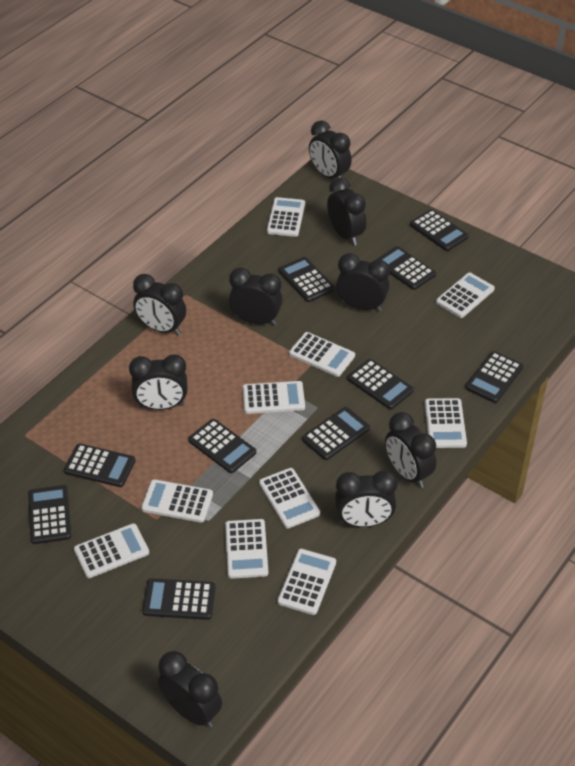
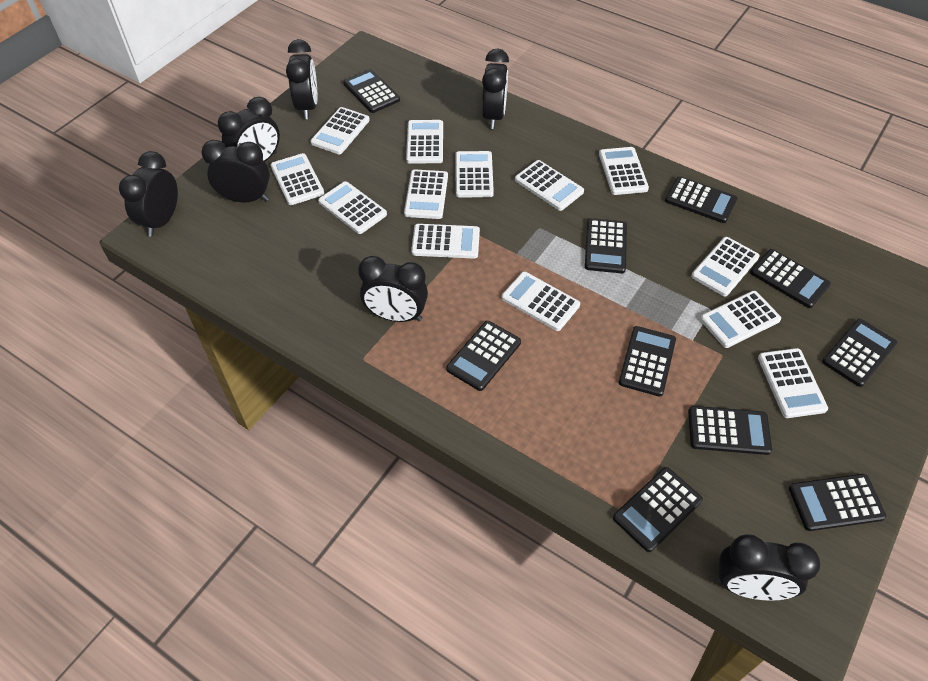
black clock: [129,354,188,410] [133,274,186,335] [158,651,222,728] [229,268,283,325] [309,120,351,178] [327,177,366,245] [335,470,398,527] [336,253,390,312] [385,412,436,488] = 9 -> [119,151,178,237] [201,140,270,202] [218,97,280,161] [286,39,317,119] [358,256,428,322] [482,49,509,129] [717,534,820,601] = 7
white calculator: [74,523,149,578] [141,479,213,523] [225,519,268,579] [242,381,305,414] [259,468,320,529] [267,197,305,237] [277,549,336,615] [289,332,355,377] [424,398,467,448] [436,272,495,318] = 10 -> [270,153,324,205] [311,107,370,154] [318,181,387,234] [404,169,448,219] [406,120,443,163] [411,224,480,259] [455,151,494,197] [502,272,580,331] [515,160,584,211] [599,147,649,195] [691,237,759,296] [700,291,781,348] [758,348,828,418] = 13

